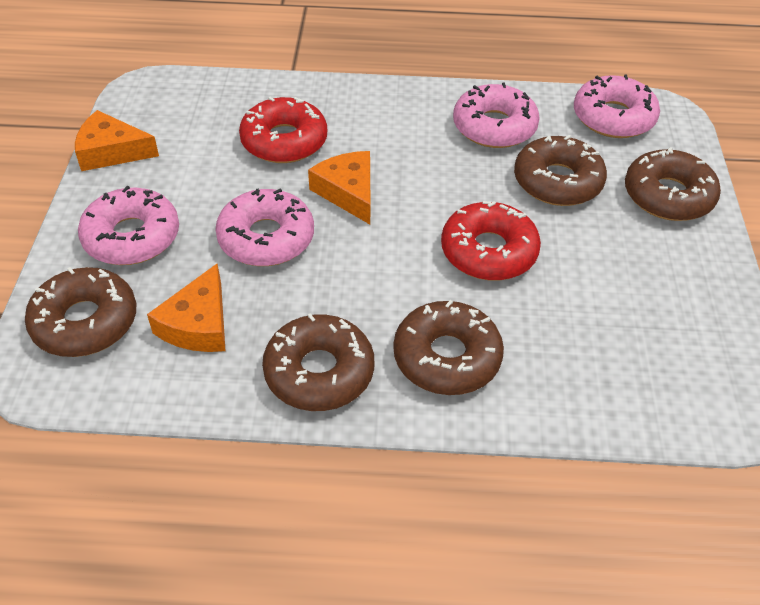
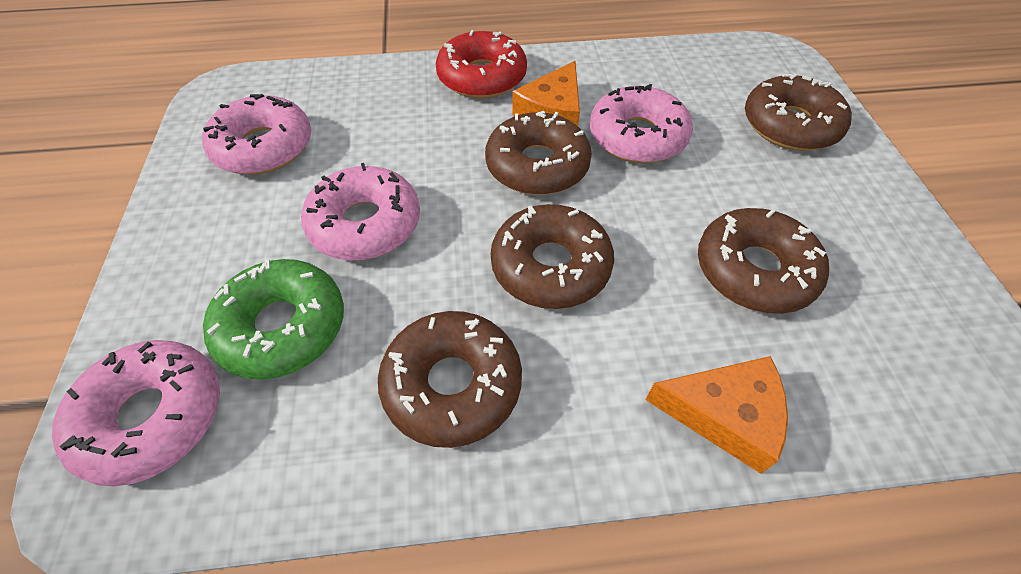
green donut: none = 0 -> [203,259,344,380] = 1
orange cheese: [75,110,159,171] [147,264,226,352] [308,151,370,224] = 3 -> [512,61,580,126] [646,356,788,474] = 2
red donut: [239,97,327,163] [441,201,541,281] = 2 -> [436,30,527,98] = 1

